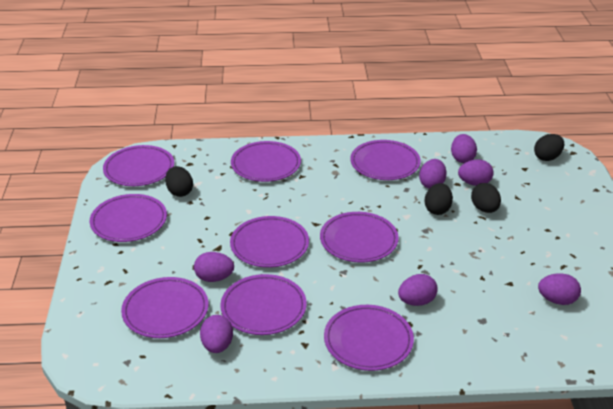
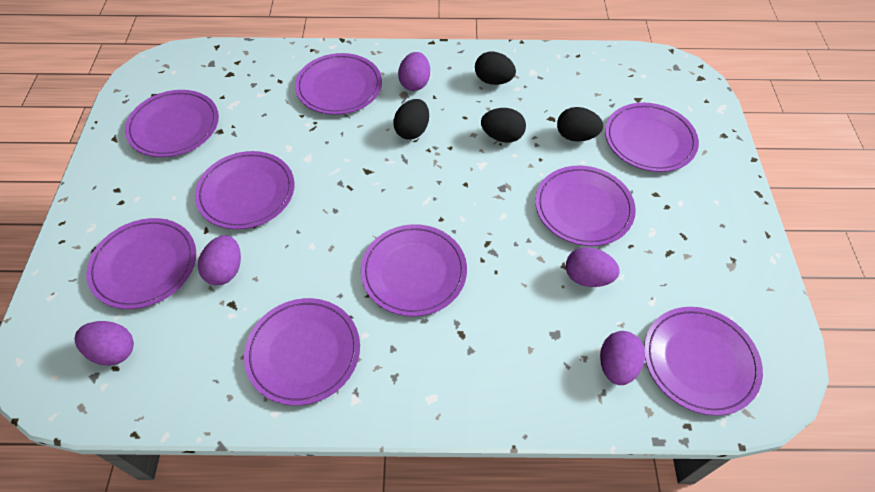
purple egg: [194,252,234,282] [200,315,233,353] [398,274,438,306] [419,159,446,189] [451,134,477,163] [458,159,494,186] [538,273,581,305] = 7 -> [75,321,134,366] [198,235,241,285] [398,52,430,91] [566,247,620,287] [600,331,645,385] = 5

